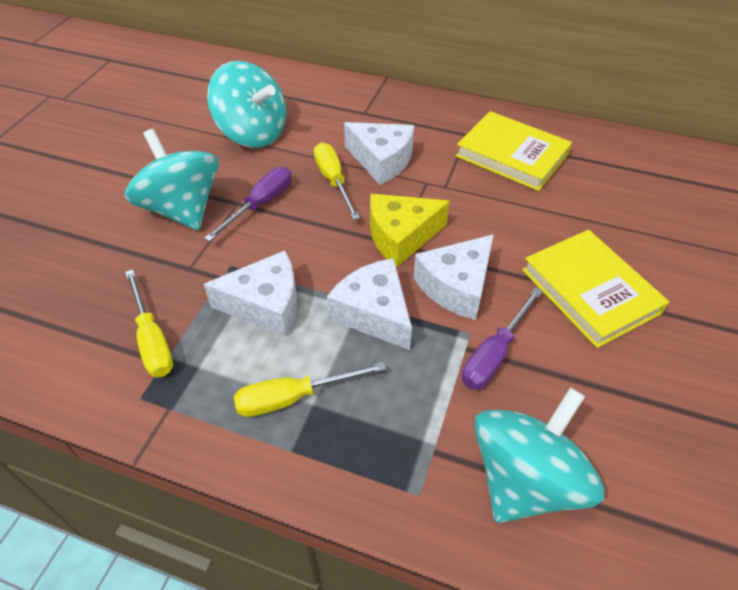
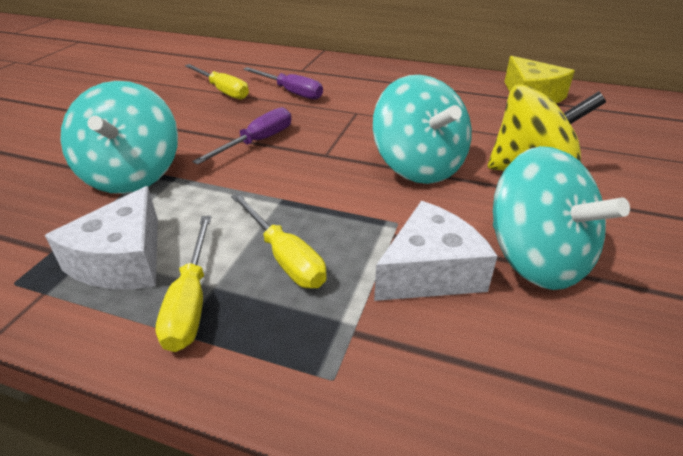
white cheese: [204,251,297,337] [327,258,412,350] [344,122,414,185] [413,234,494,320] = 4 -> [45,186,158,289] [374,201,497,301] = 2
yellow book: [456,111,572,191] [522,230,669,348] = 2 -> none = 0
yellow spinning top: none = 0 -> [488,84,606,171] = 1

